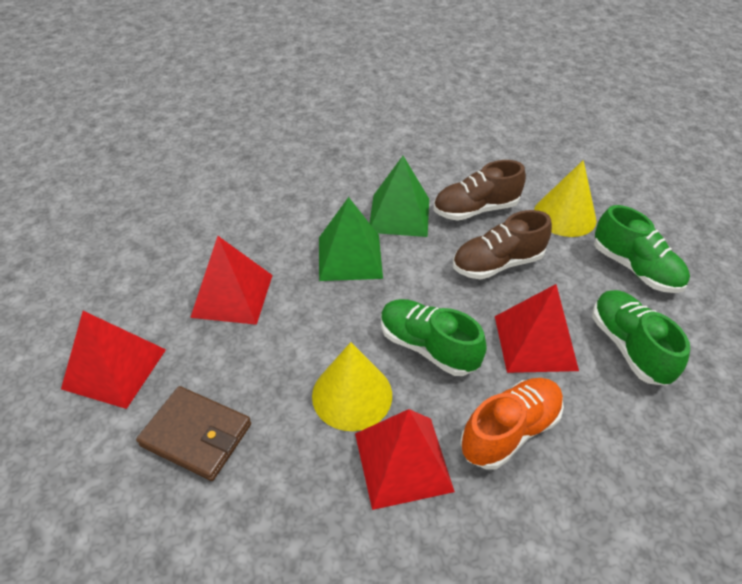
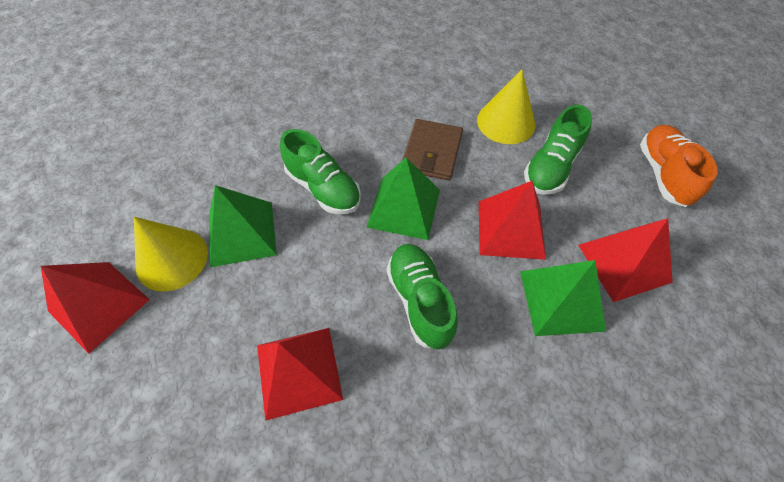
brown shoe: [433,160,526,221] [453,210,552,280] = 2 -> none = 0
green pyramid: [319,197,383,281] [370,156,429,237] = 2 -> [209,185,277,267] [367,157,440,240] [520,260,606,336] = 3

